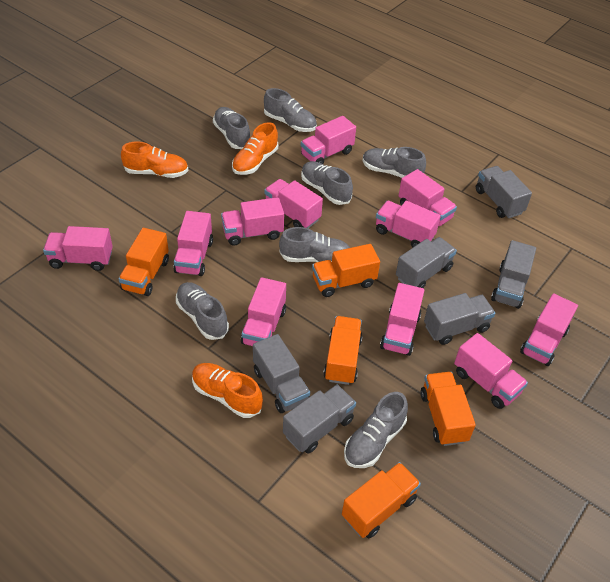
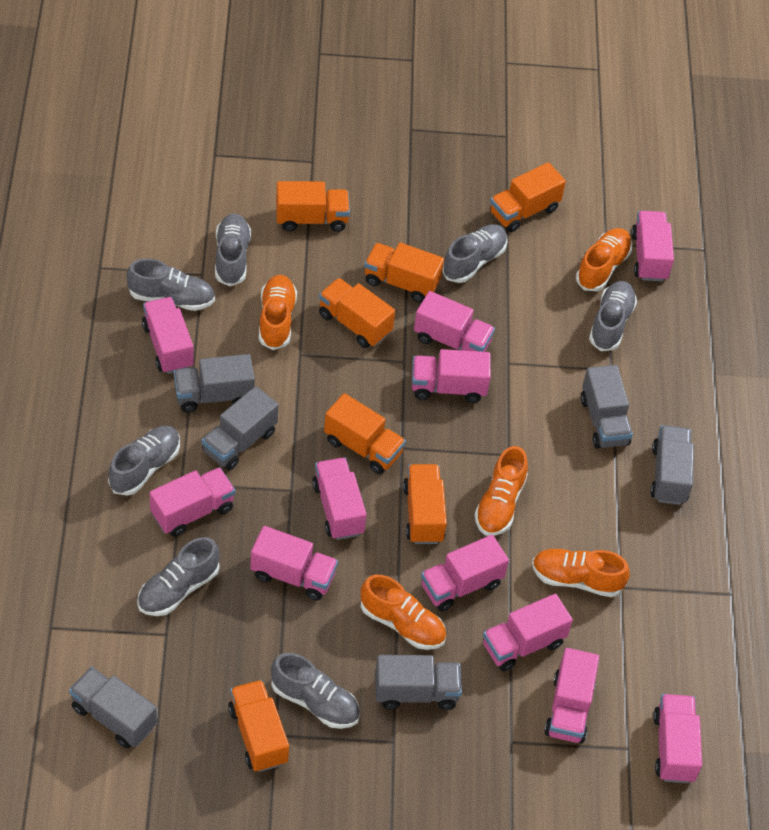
orange shoe: [121,142,188,178] [192,363,263,418] [232,122,278,175] = 3 -> [259,275,297,350] [361,575,446,650] [474,446,528,536] [532,549,630,597] [576,228,632,291] = 5
orange truck: [119,228,169,296] [312,244,380,297] [323,316,362,385] [342,462,421,539] [421,372,476,446] = 5 -> [228,680,289,772] [276,181,350,232] [319,278,395,348] [324,393,406,474] [364,242,444,303] [403,464,447,544] [490,162,566,232] = 7

